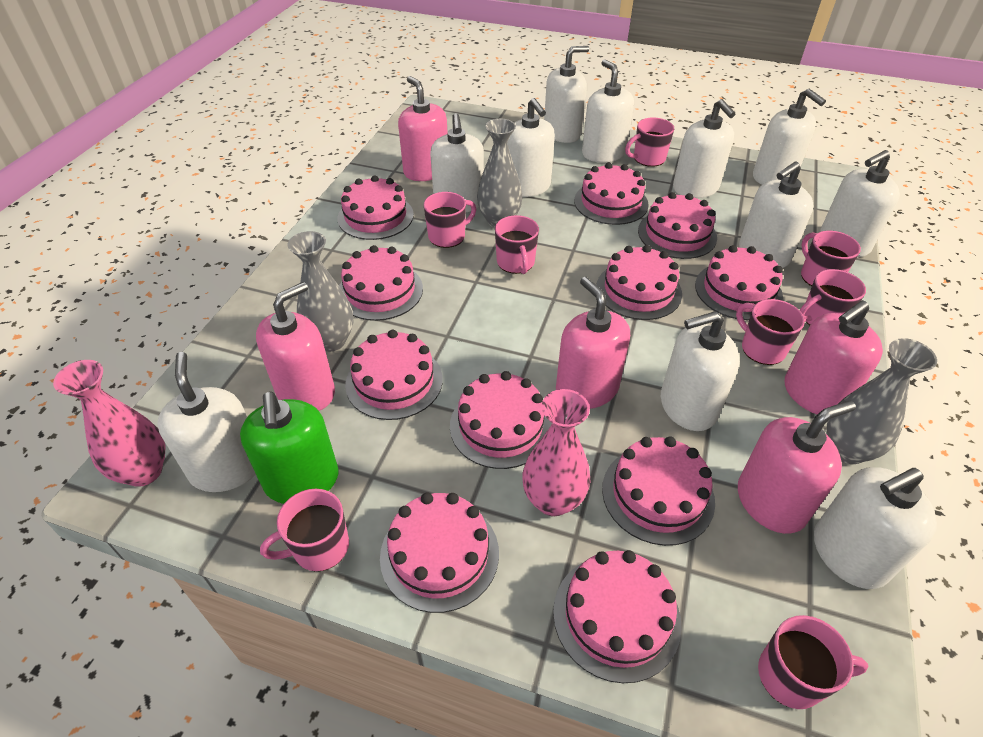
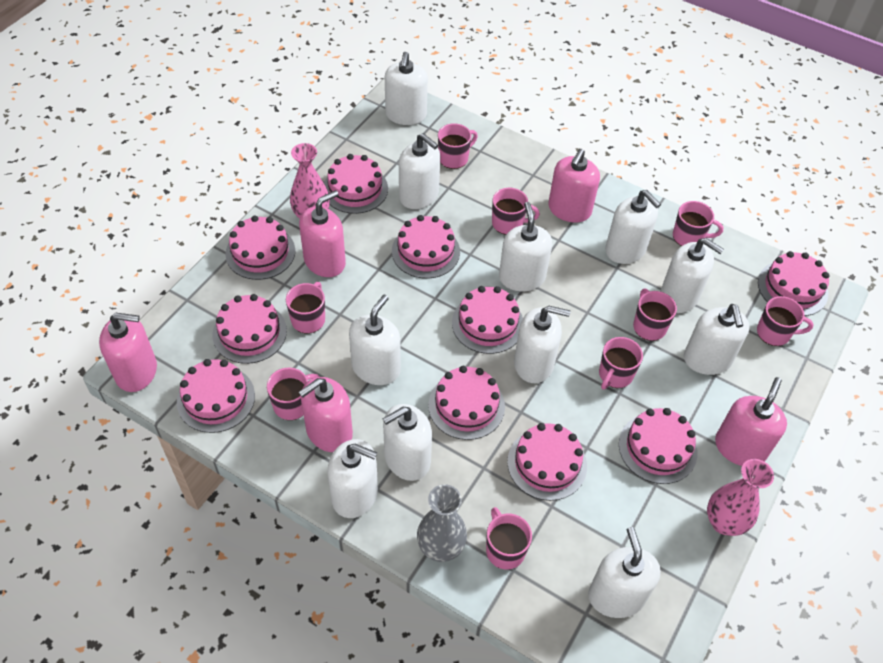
green soap dispenser: [240,392,339,504] = 1 -> none = 0
grey vase: [287,231,353,352] [477,119,522,228] [827,338,937,464] = 3 -> [417,484,467,562] = 1
pink cake: [338,175,414,240] [339,245,423,321] [345,330,443,420] [380,493,499,613] [450,371,552,469] [553,550,682,683] [574,163,649,225] [596,245,682,320] [602,436,715,546] [638,192,717,259] [695,245,783,320] = 11 -> [177,359,255,433] [212,294,287,364] [225,215,295,280] [324,154,388,214] [392,215,460,279] [428,366,505,440] [452,286,523,354] [507,423,587,501] [619,408,698,484] [758,251,830,316] = 10
pink mug: [260,489,349,571] [424,192,476,248] [495,215,539,274] [625,117,674,167] [736,299,805,365] [758,615,868,709] [800,269,866,325] [801,231,861,286] = 8 -> [267,368,319,420] [286,282,325,334] [438,123,478,169] [486,507,532,570] [492,188,540,235] [599,337,643,390] [633,289,677,341] [673,201,723,246] [757,296,813,346] = 9

